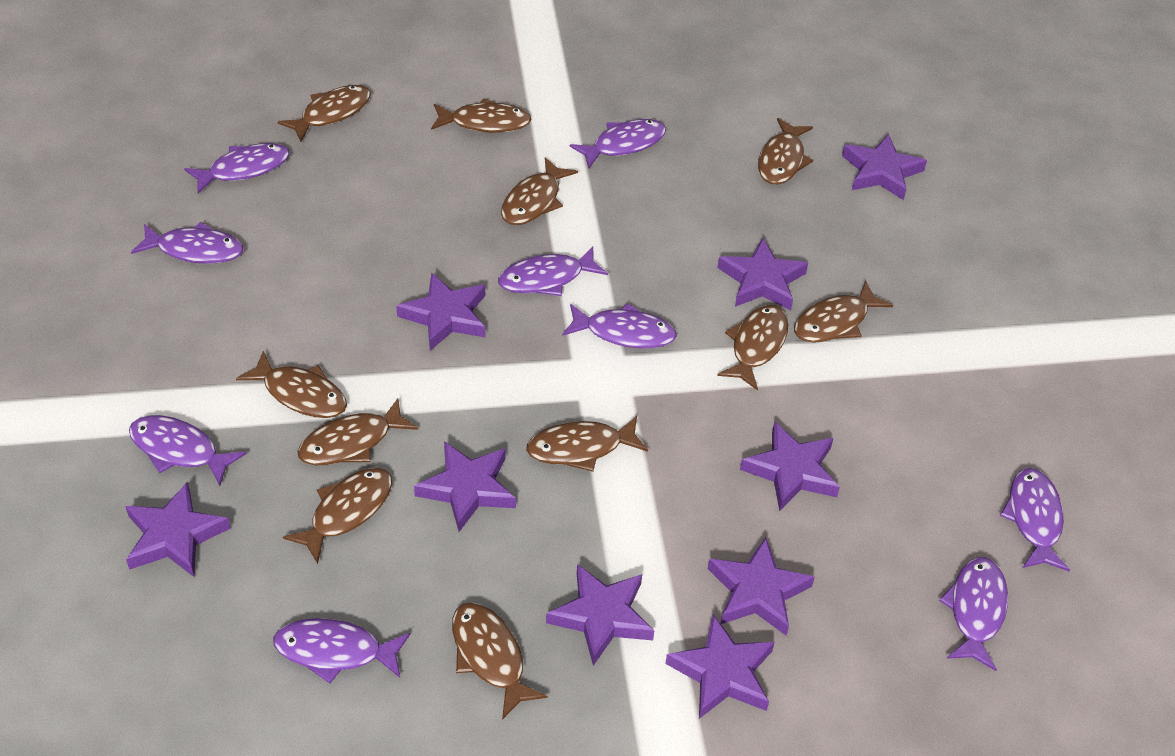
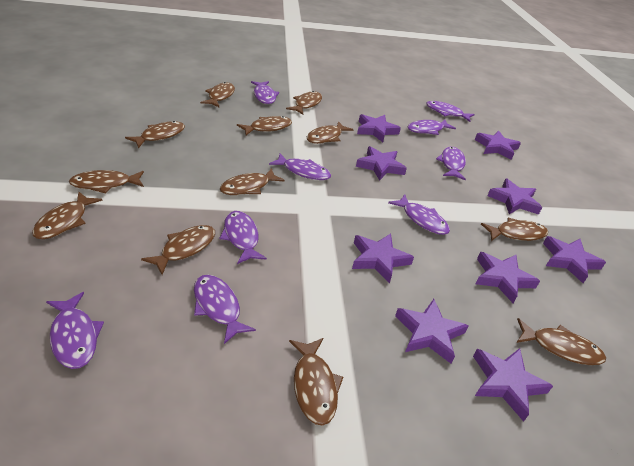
brown fish: [236,351,347,418] [278,85,371,142] [283,468,392,564] [297,398,418,465] [431,98,531,133] [452,602,548,720] [501,157,578,225] [526,416,648,472] [717,305,788,390] [758,118,813,185] [794,280,893,343] = 11 -> [32,192,103,239] [69,170,144,194] [125,121,185,148] [141,225,215,275] [200,82,235,108] [220,168,285,195] [237,116,292,135] [286,91,322,115] [289,338,343,426] [307,121,353,144] [481,218,548,241] [516,318,606,365] = 12

